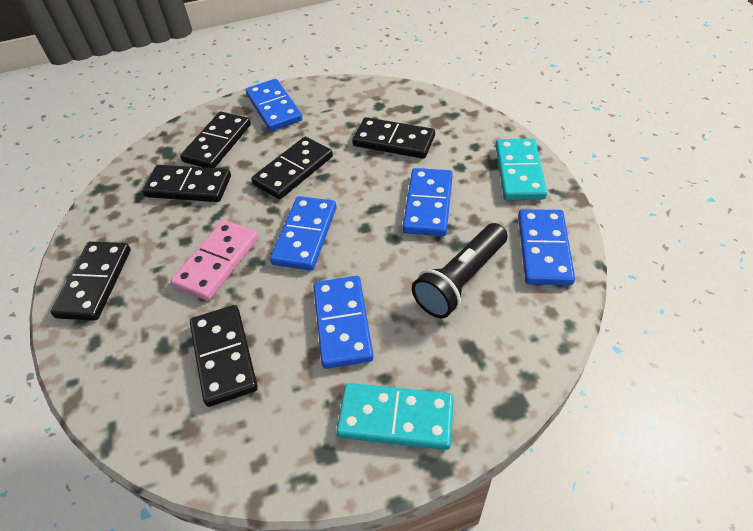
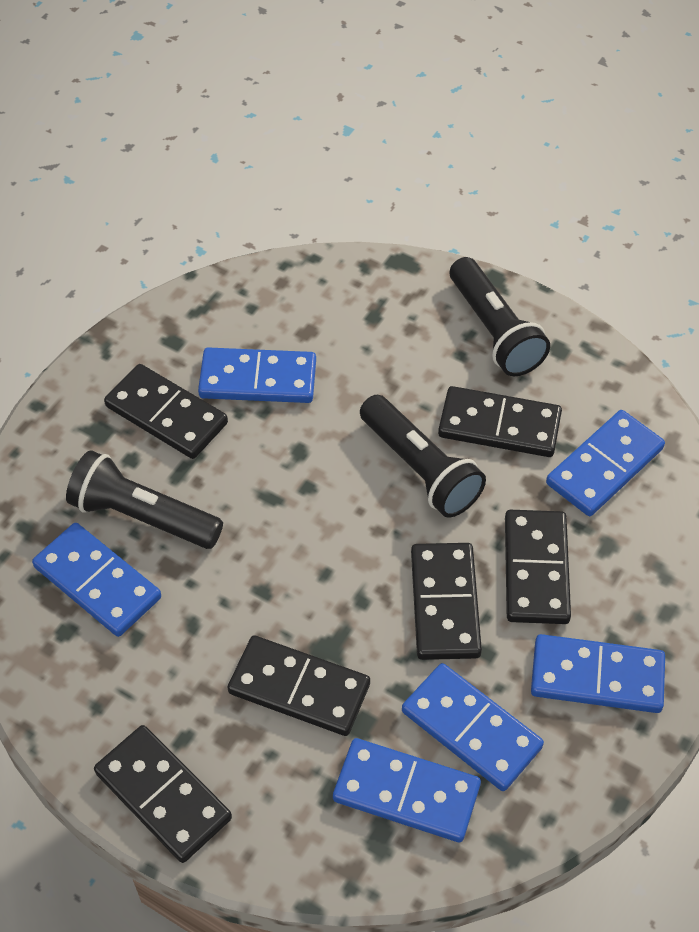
black flashlight: [412,223,508,318] = 1 -> [66,450,223,549] [360,395,486,518] [450,257,550,376] = 3
blue domino: [246,79,303,131] [270,196,337,270] [313,276,373,369] [403,168,453,236] [518,209,575,285] = 5 -> [32,523,161,637] [198,347,316,403] [333,738,481,842] [402,663,544,791] [531,634,665,713] [546,410,665,516] = 6
pink domino: [171,220,259,301] = 1 -> none = 0
turquoise domino: [336,383,454,450] [495,138,547,200] = 2 -> none = 0

